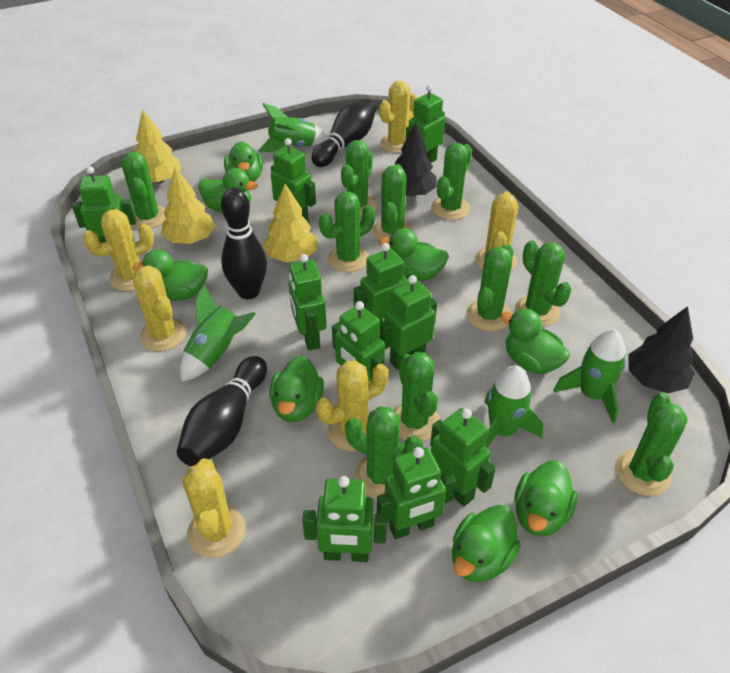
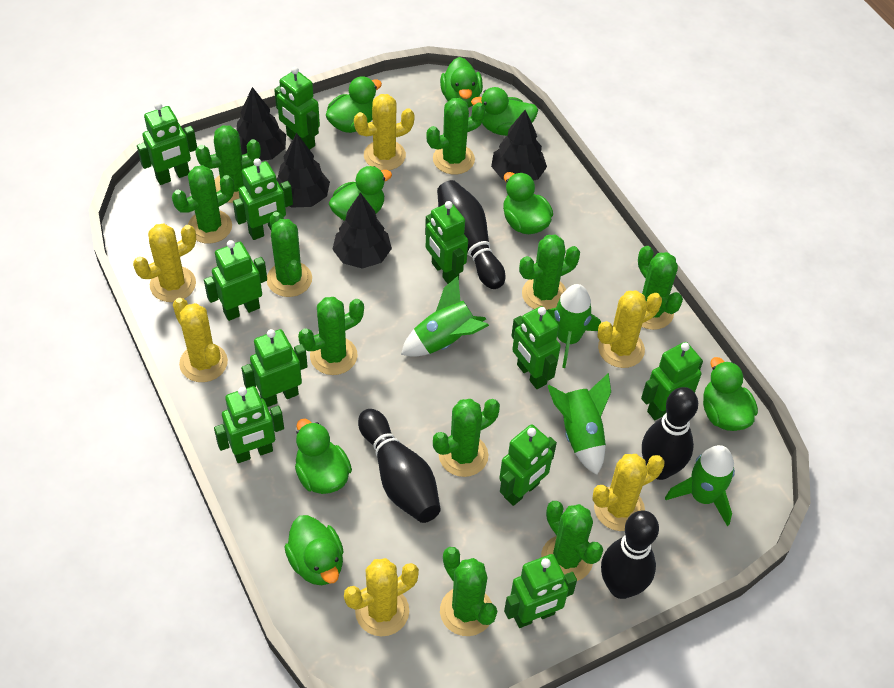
black bowling pin: [177,356,267,467] [221,188,267,299] [312,99,376,167] = 3 -> [358,409,441,523] [437,180,505,289] [601,510,659,599] [642,387,698,480] = 4
black tree: [395,123,437,197] [628,306,695,393] = 2 -> [236,87,286,161] [276,133,330,208] [332,193,392,269] [491,110,547,181] = 4
green robot: [72,166,136,243] [271,138,316,222] [289,254,326,351] [302,476,387,562] [332,301,385,382] [354,243,412,323] [377,447,456,539] [379,275,437,370] [406,85,445,163] [430,408,496,507] = 10 -> [137,102,197,185] [204,240,267,321] [214,386,284,463] [233,158,293,240] [241,329,308,407] [274,67,320,150] [425,201,468,284] [499,424,557,506] [504,554,577,628] [511,306,561,389] [641,342,703,420] = 11
yellow tree: [135,109,182,183] [161,167,216,244] [263,184,317,262] = 3 -> none = 0

